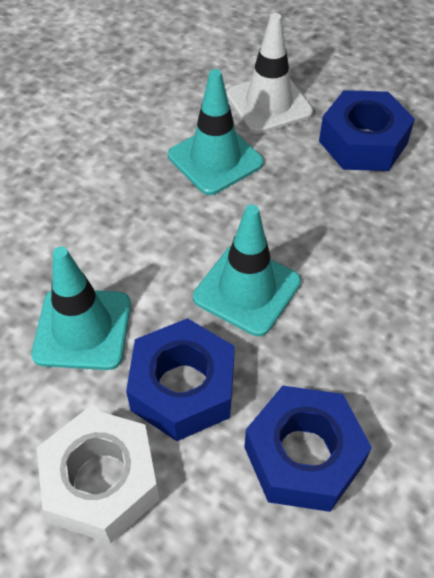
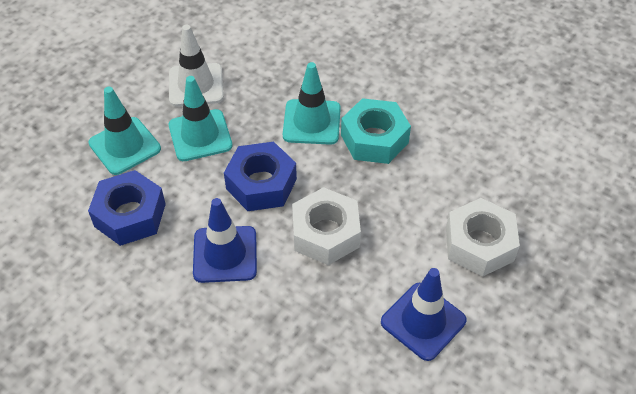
blue nut: [126,318,235,441] [244,386,372,512] [319,90,415,171] = 3 -> [88,170,166,246] [224,142,297,211] = 2
blue traffic cone: none = 0 -> [193,198,257,283] [381,268,467,361] = 2
turquoise nut: none = 0 -> [341,98,411,164] = 1
white nut: [37,408,160,543] = 1 -> [292,187,361,265] [446,198,520,277] = 2

